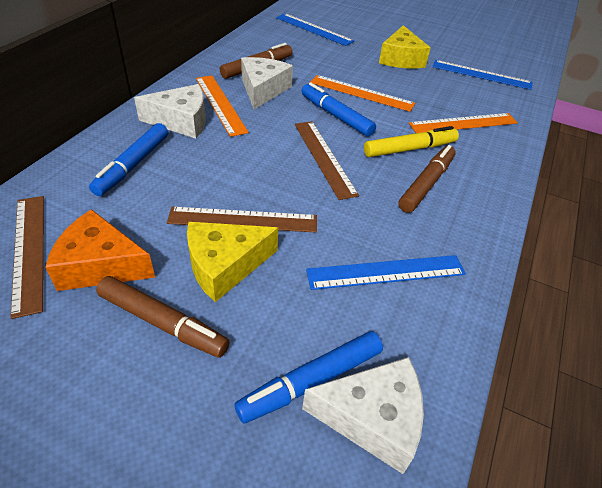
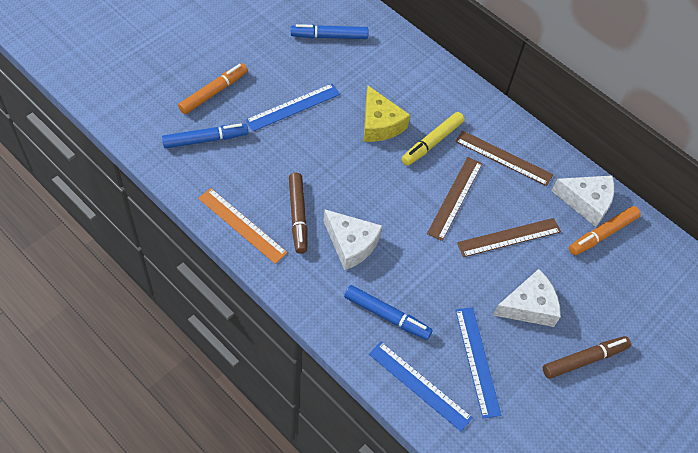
brown marker: [96,276,230,358] [220,43,293,79] [398,145,456,213] = 3 -> [289,173,307,254] [543,336,631,379] = 2
orange cheese: [45,209,155,291] = 1 -> none = 0
orange marker: none = 0 -> [178,63,248,114] [569,206,641,255] = 2
orange ruler: [196,75,249,137] [311,75,415,112] [409,113,518,133] = 3 -> [198,188,288,264] = 1
yellow cheese: [187,222,278,302] [379,25,431,68] = 2 -> [364,86,410,142] = 1

